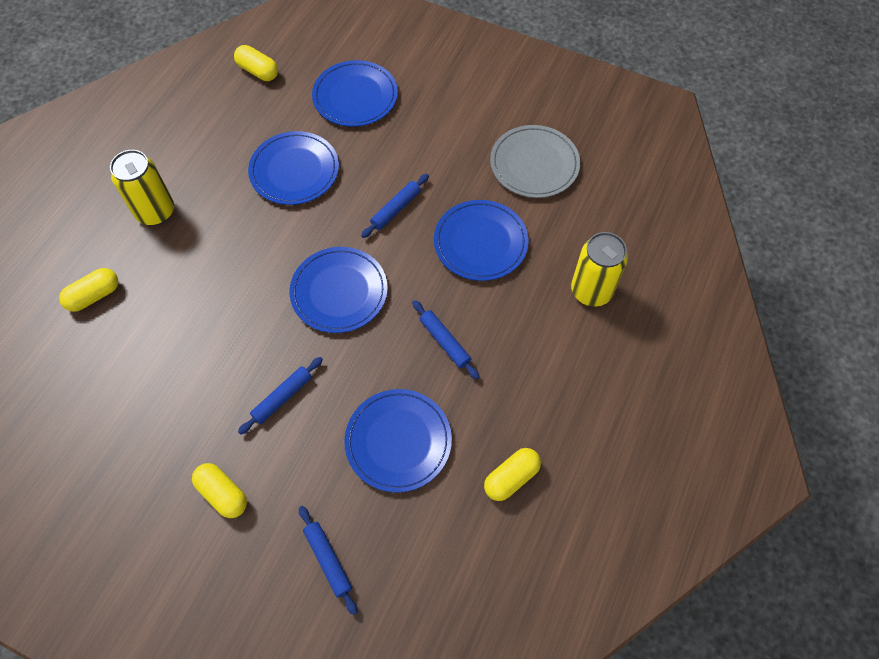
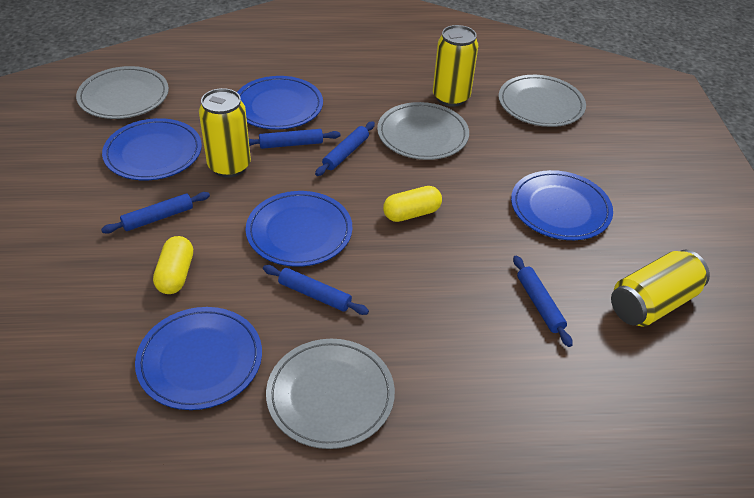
blue rolling pin: [238,357,323,435] [299,506,357,615] [361,174,429,238] [412,300,479,380] = 4 -> [101,192,210,234] [249,129,340,149] [263,265,369,315] [315,121,375,176] [513,255,573,347] = 5
grey plate: [490,125,580,198] = 1 -> [76,66,169,119] [266,339,395,449] [377,102,469,160] [498,75,586,127] = 4
yellow can: [110,150,174,226] [571,232,628,307] = 2 -> [199,88,251,178] [433,25,478,107] [611,250,710,327] = 3
yellow capsule: [59,268,118,312] [192,463,247,518] [234,45,278,81] [484,448,541,501] = 4 -> [153,236,193,294] [383,186,442,222] = 2

